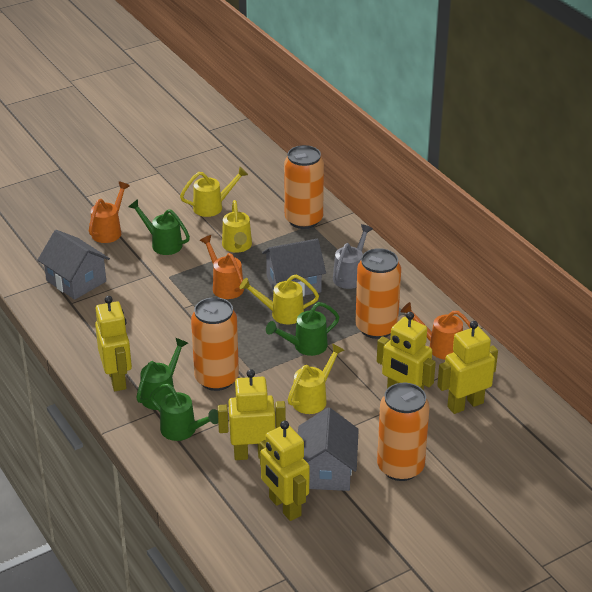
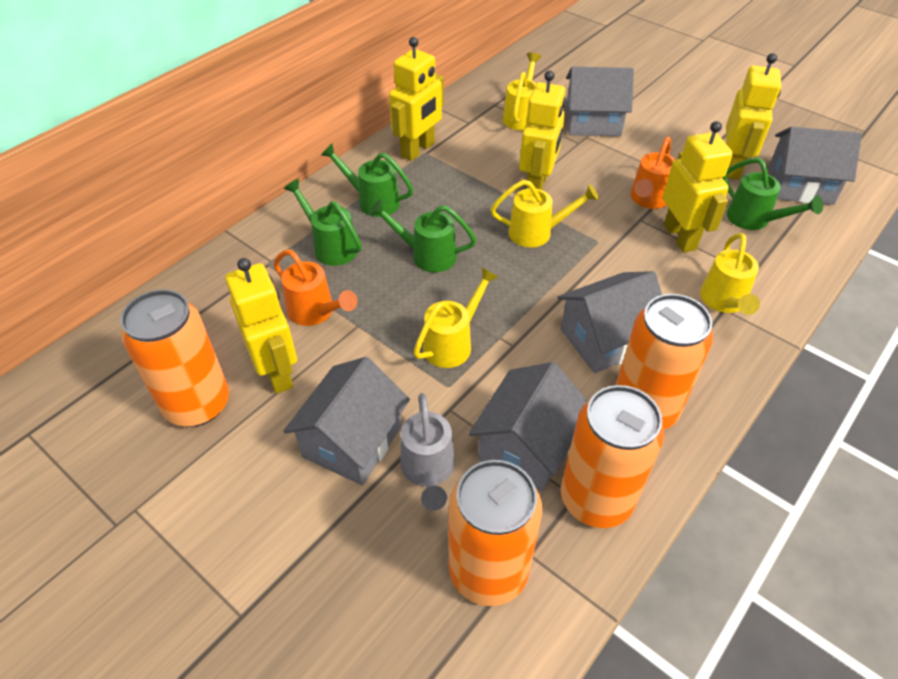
grey house: [38,230,110,300] [262,239,326,296] [298,408,359,491] = 3 -> [283,357,410,486] [468,362,587,491] [557,271,662,373] [566,67,634,136] [768,127,862,205] = 5
orange watering can: [89,182,130,243] [200,235,244,299] [401,302,471,360] = 3 -> [274,250,358,326] [630,137,675,209] = 2

